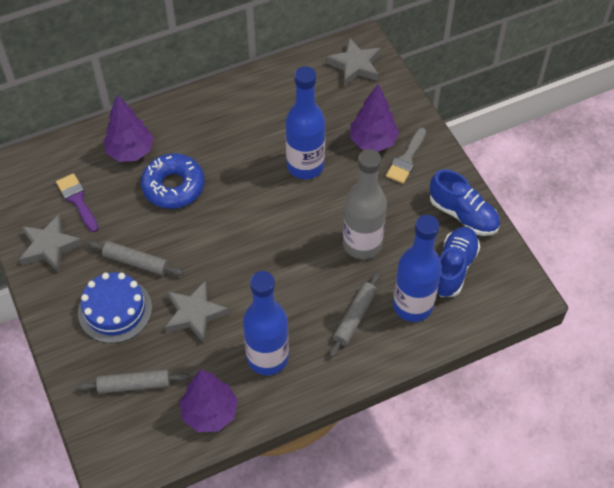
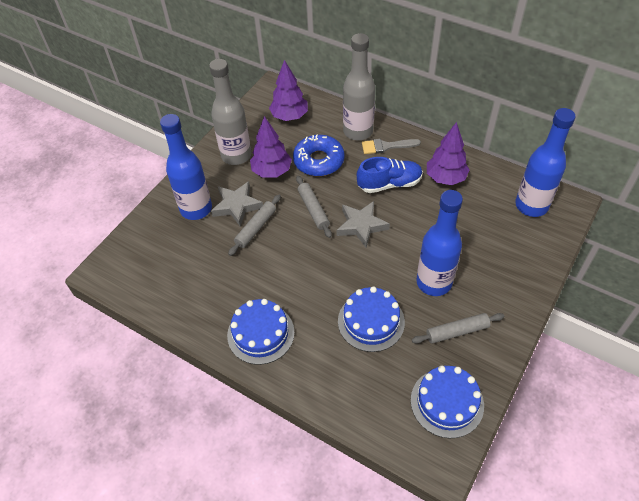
blue cake: [78,272,152,343] = 1 -> [227,299,295,365] [338,286,405,352] [411,366,484,438] = 3
blue shoe: [430,169,500,236] [437,227,480,297] = 2 -> [357,157,423,193] = 1
grey bottle: [343,149,387,259] = 1 -> [209,59,251,165] [343,33,375,140] = 2
grey star: [19,214,83,273] [165,280,229,343] [326,38,381,86] = 3 -> [211,181,263,226] [337,201,390,247] = 2
purple brush: [56,173,98,232] = 1 -> none = 0

